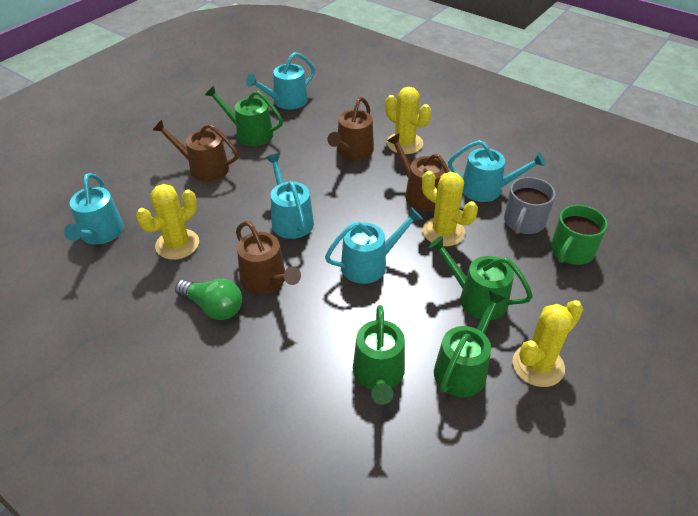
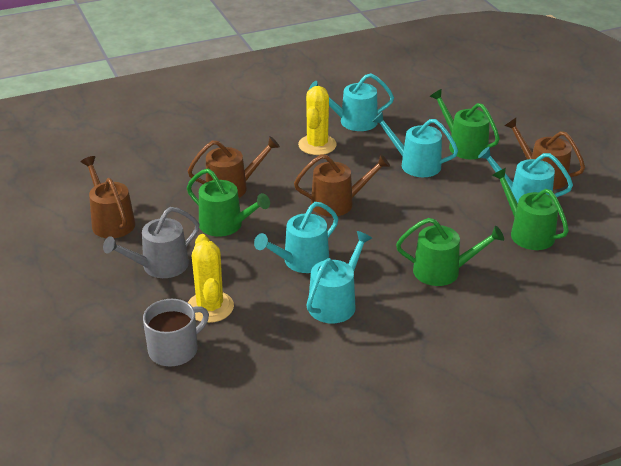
green light bulb: [175,279,242,320] = 1 -> none = 0
green mug: [551,205,608,265] = 1 -> none = 0
grey watering can: none = 0 -> [103,207,199,278] = 1
yellow cactus: [136,184,199,260] [385,87,431,154] [422,171,478,246] [513,300,583,387] = 4 -> [188,234,234,323] [298,86,337,155] = 2

